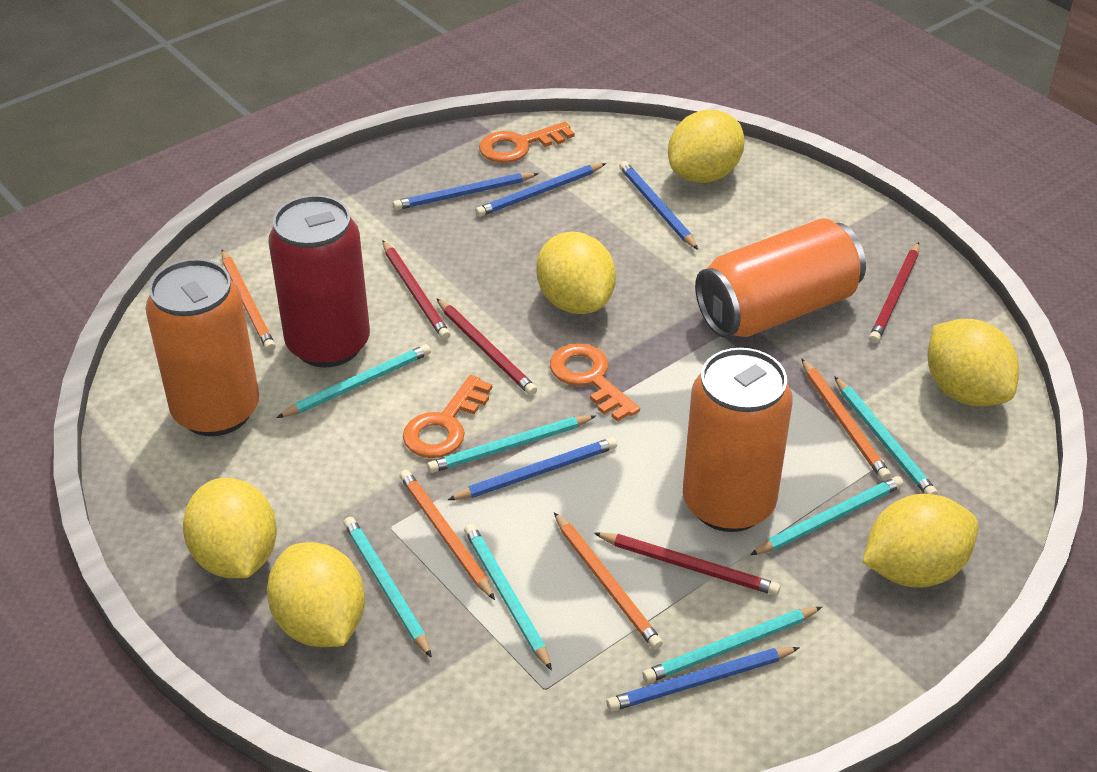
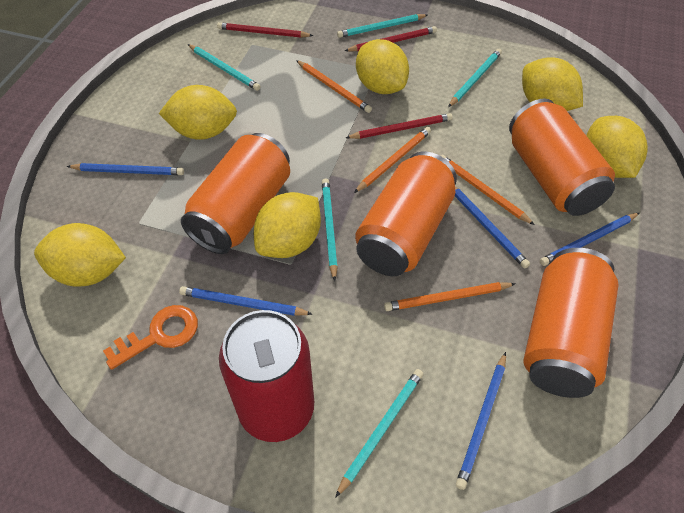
orange can: [145,259,259,436] [683,348,793,532] [695,218,866,338] = 3 -> [181,133,290,254] [355,152,457,276] [509,99,615,216] [524,248,619,398] = 4
orange key: [403,375,492,458] [479,122,575,163] [550,343,640,422] = 3 -> [103,305,198,370] = 1
red pencil: [382,240,450,340] [436,298,537,396] [594,532,780,596] [869,242,919,343] = 4 -> [217,22,313,38] [345,26,437,51] [346,113,453,139] = 3
turquoise pencil: [277,344,431,418] [344,517,432,658] [427,415,596,473] [464,524,552,671] [642,607,822,683] [750,476,904,555] [834,376,937,495] = 7 -> [188,44,261,91] [322,178,338,281] [335,369,423,498] [337,14,427,38] [448,49,502,107] = 5

